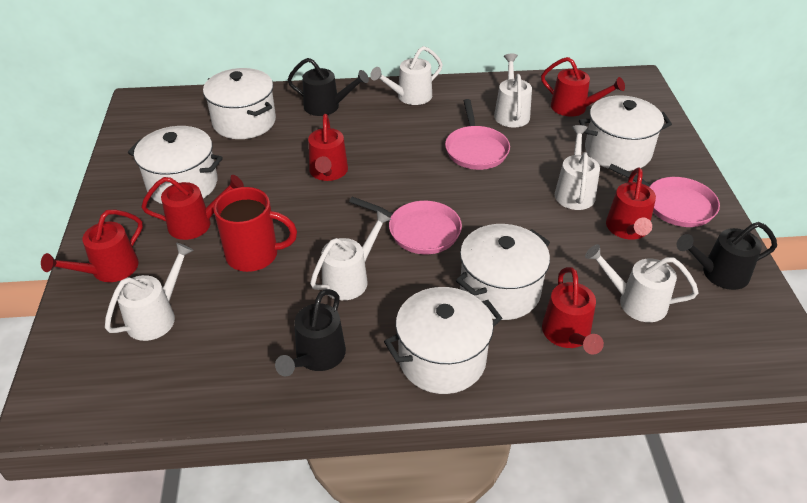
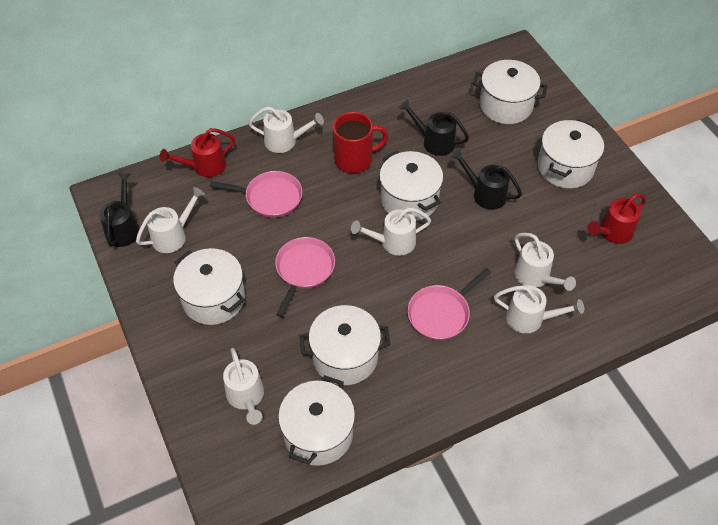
red watering can: [41,209,143,282] [141,175,244,240] [308,114,348,181] [541,57,625,117] [542,267,604,355] [606,168,656,240] = 6 -> [160,128,235,177] [587,193,646,244] = 2
white pot: [128,126,223,204] [203,68,276,139] [384,287,502,394] [456,224,550,320] [579,95,672,171] = 5 -> [173,248,245,325] [278,375,355,466] [300,305,390,385] [379,151,443,221] [473,60,547,124] [538,119,604,188] = 6

